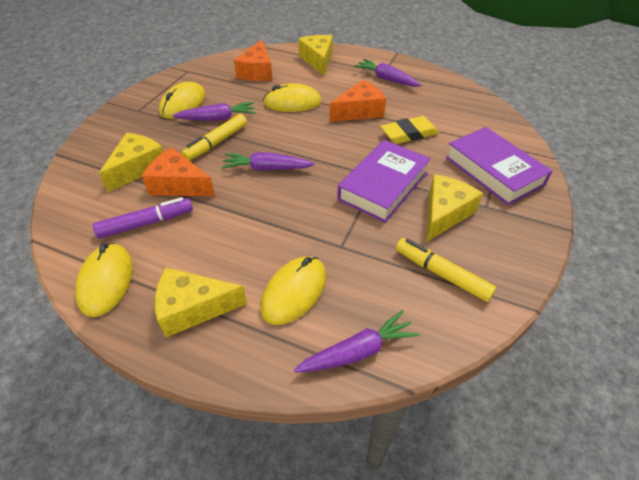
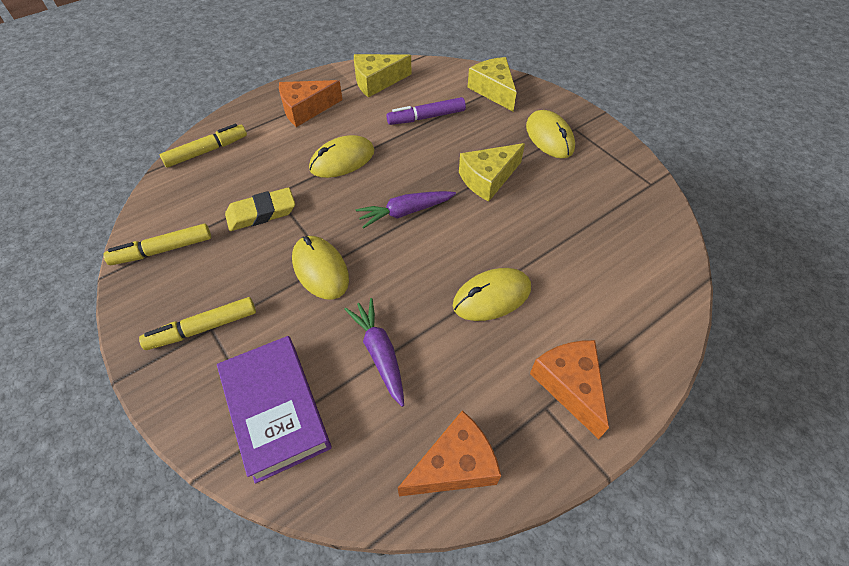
purple book: [337,140,431,223] [446,127,552,205] = 2 -> [217,336,331,484] = 1
purple carrot: [173,102,256,121] [221,152,315,171] [294,310,420,373] [354,59,421,87] = 4 -> [344,298,404,407] [356,191,456,229] = 2
yellow cheese: [99,133,163,192] [155,268,247,337] [298,35,333,76] [426,174,483,242] = 4 -> [354,54,412,98] [459,143,525,202] [467,57,517,111] = 3
yellow marker: [181,114,247,161] [396,238,496,302] = 2 -> [104,224,211,265] [139,297,256,350] [159,124,247,167] = 3

